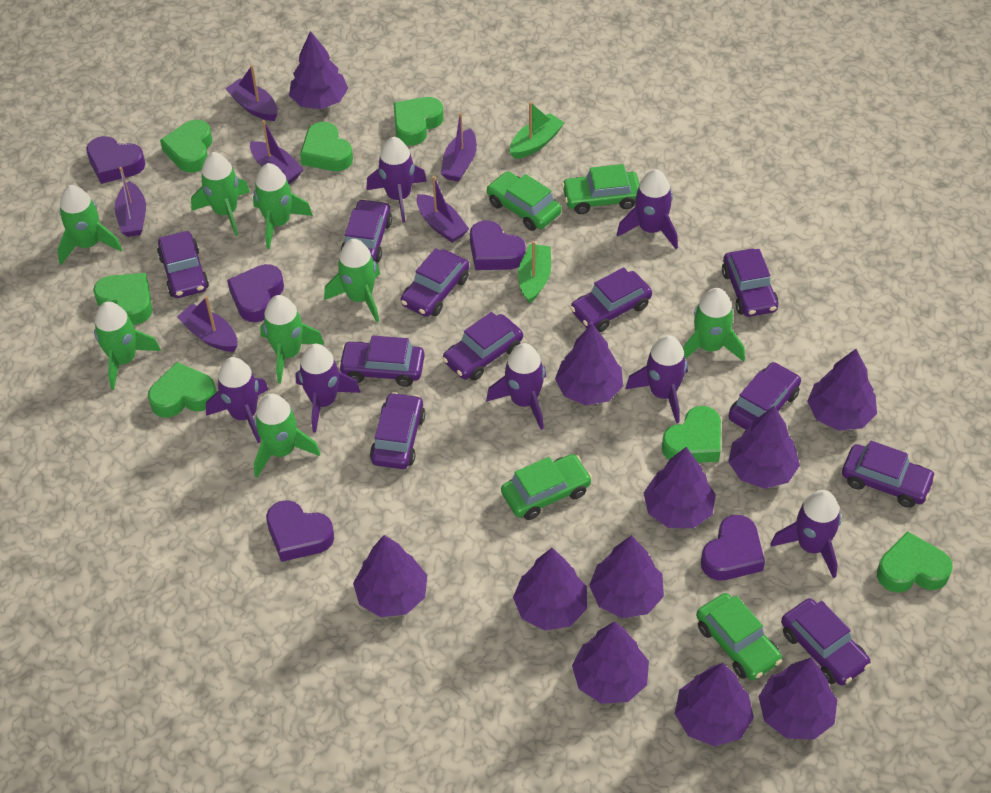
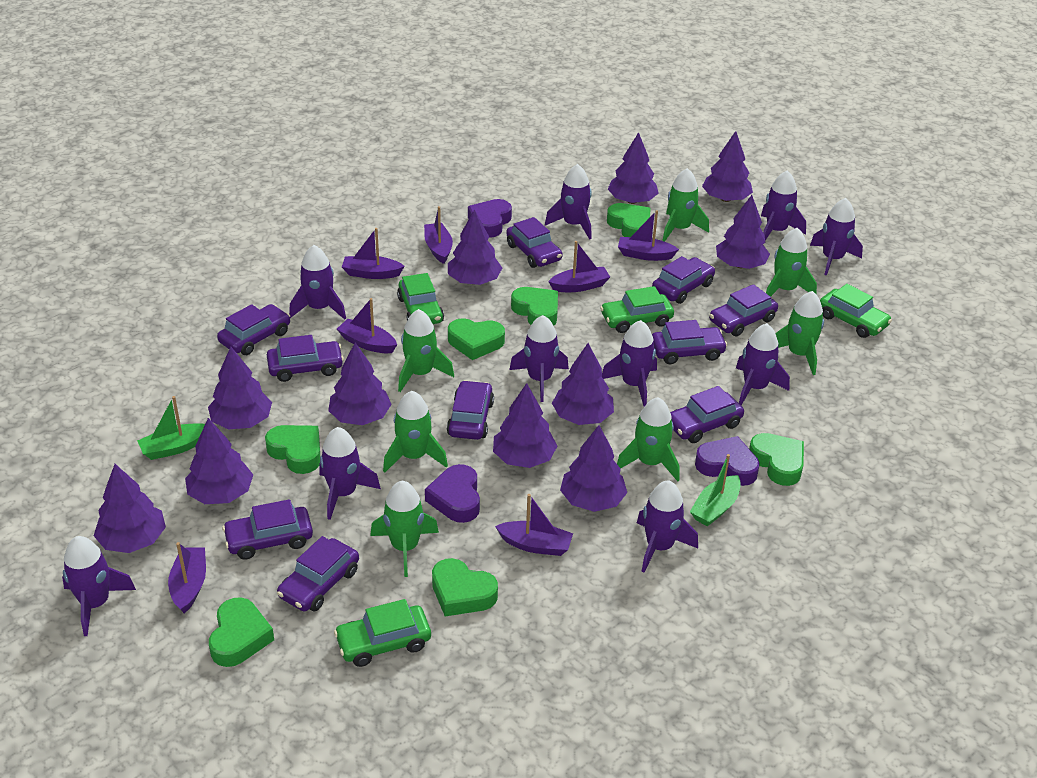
green rocket: [57,185,122,265] [94,301,161,390] [191,152,250,236] [253,163,313,249] [254,393,320,478] [260,295,325,383] [324,239,380,322] [683,288,745,362] = 8 -> [370,481,439,577] [383,391,448,472] [398,309,454,392] [617,397,680,481] [662,168,709,242] [766,228,817,297] [775,291,824,375] = 7
purple boat: [115,167,146,237] [177,296,237,352] [225,65,278,121] [250,120,304,184] [417,176,469,243] [440,113,477,182] = 6 -> [168,542,206,613] [337,298,397,353] [342,228,405,279] [424,206,453,264] [495,494,573,556] [548,241,610,292] [618,210,679,261] = 7
purple car: [157,231,209,298] [338,335,425,387] [340,199,392,262] [370,392,425,469] [401,248,469,317] [442,312,523,381] [570,267,652,332] [722,249,779,317] [729,362,801,430] [781,598,871,686] [842,441,936,508] = 11 -> [217,304,290,355] [222,499,313,560] [267,335,344,382] [277,536,359,612] [447,380,494,440] [506,217,562,268] [652,256,715,304] [652,320,728,364] [670,386,744,443] [709,284,778,337] = 10
purple heart: [86,136,145,184] [227,264,284,322] [266,500,334,562] [470,220,526,270] [701,515,765,580] = 5 -> [425,464,480,523] [468,199,512,238] [695,436,759,486] = 3
purple rocket: [206,357,269,443] [295,344,361,433] [366,137,427,222] [486,343,546,430] [617,169,678,249] [625,335,688,423] [771,490,841,578] = 7 -> [62,536,136,636] [289,245,346,320] [319,427,381,520] [509,315,569,402] [545,164,592,240] [601,320,657,407] [637,480,698,573] [736,323,790,405] [761,170,806,241] [810,198,863,275] = 10

